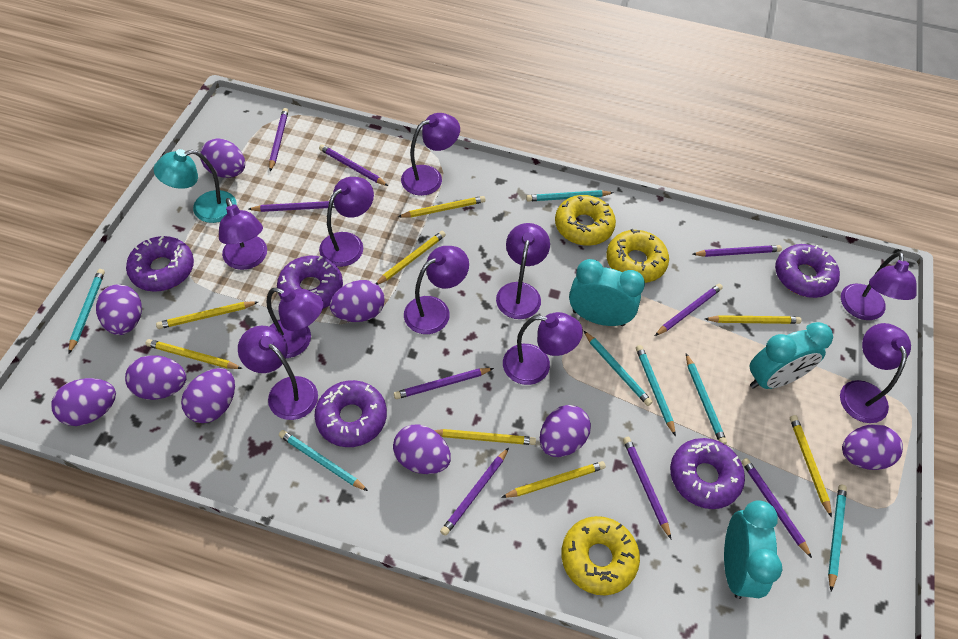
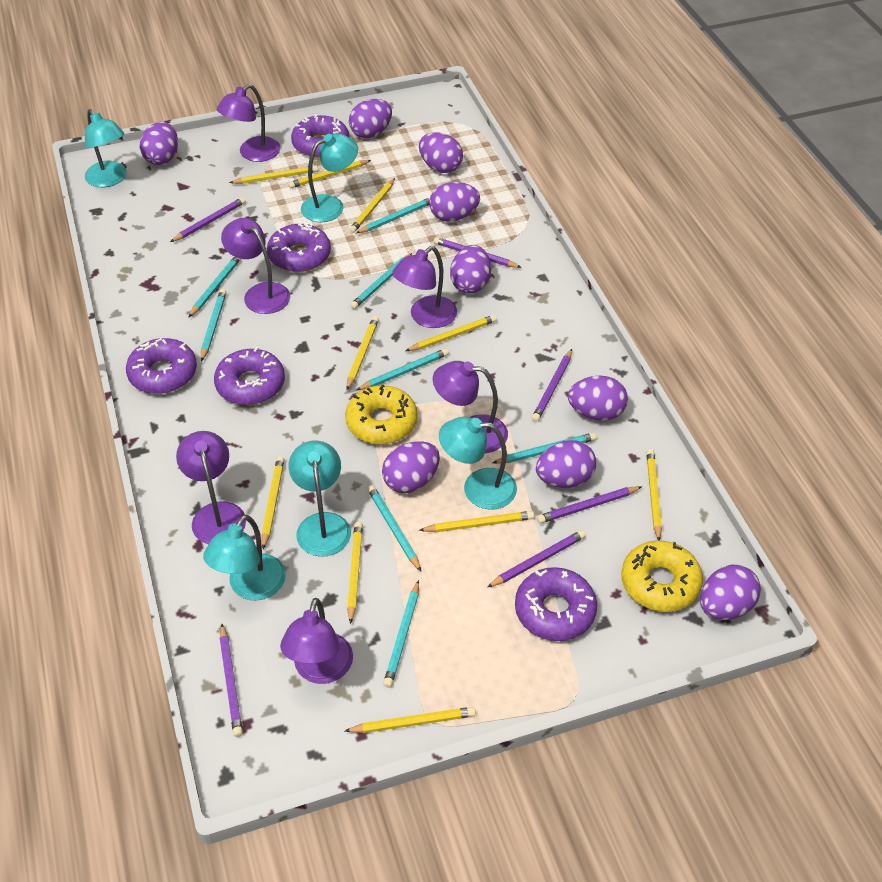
purple lamp: [219,198,267,270] [238,326,318,420] [266,288,323,358] [319,177,374,267] [401,113,460,196] [404,246,469,334] [496,223,550,319] [503,312,583,385] [840,323,911,423] [841,252,917,320] = 10 -> [176,431,246,544] [217,84,280,162] [221,218,290,314] [280,598,353,684] [392,246,457,328] [433,361,508,453] = 6
purple pencil: [248,201,335,212] [269,108,288,171] [319,144,388,186] [394,368,494,399] [440,448,509,536] [623,437,671,539] [655,284,723,336] [692,245,782,257] [741,458,812,558] = 9 -> [170,197,246,242] [220,624,243,737] [434,237,522,268] [487,530,586,587] [532,349,572,422] [537,486,642,523] = 6
turquoise clock: [569,259,645,326] [724,500,782,599] [750,322,833,389] = 3 -> none = 0
turquoise lamp: [154,149,237,223] = 1 -> [85,109,127,187] [203,515,286,600] [289,441,351,557] [301,133,358,222] [439,417,517,510] = 5
turquoise pencil: [68,269,105,353] [279,430,368,491] [526,190,614,202] [584,331,653,406] [636,345,676,436] [686,354,727,444] [828,485,847,591] = 7 -> [188,257,241,318] [201,289,227,361] [350,253,412,309] [356,197,430,233] [357,348,449,390] [367,485,421,571] [383,580,419,688] [493,433,597,464] = 8
yellow donut: [555,195,616,246] [561,516,640,595] [606,229,669,283] = 3 -> [345,384,418,444] [621,541,703,612] = 2
yellow pencil: [146,339,243,369] [156,301,258,329] [376,231,446,285] [398,196,485,218] [434,429,536,445] [501,461,606,498] [705,315,801,324] [790,415,832,518] = 8 -> [229,165,318,184] [261,456,285,549] [288,160,371,188] [345,707,476,733] [346,316,379,390] [347,522,363,624] [349,178,395,233] [406,315,497,351] [419,511,534,532] [646,449,662,541] = 10

